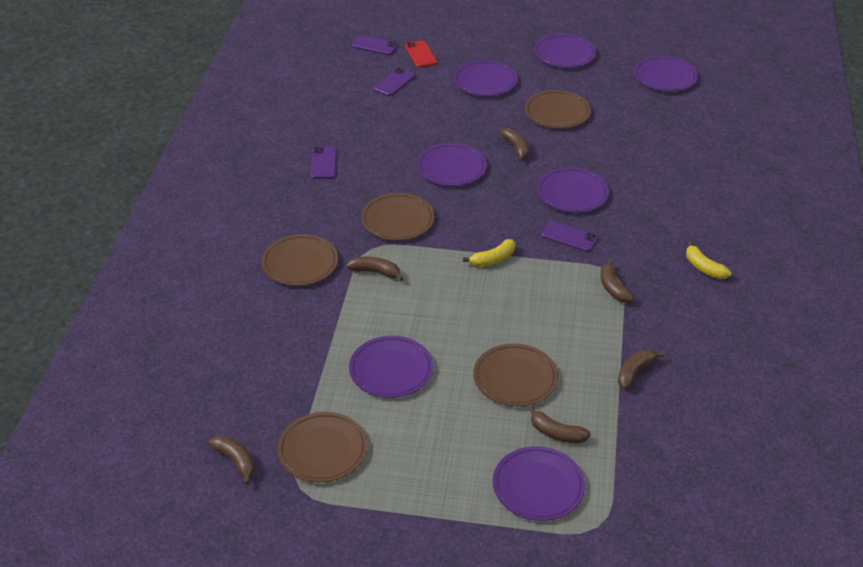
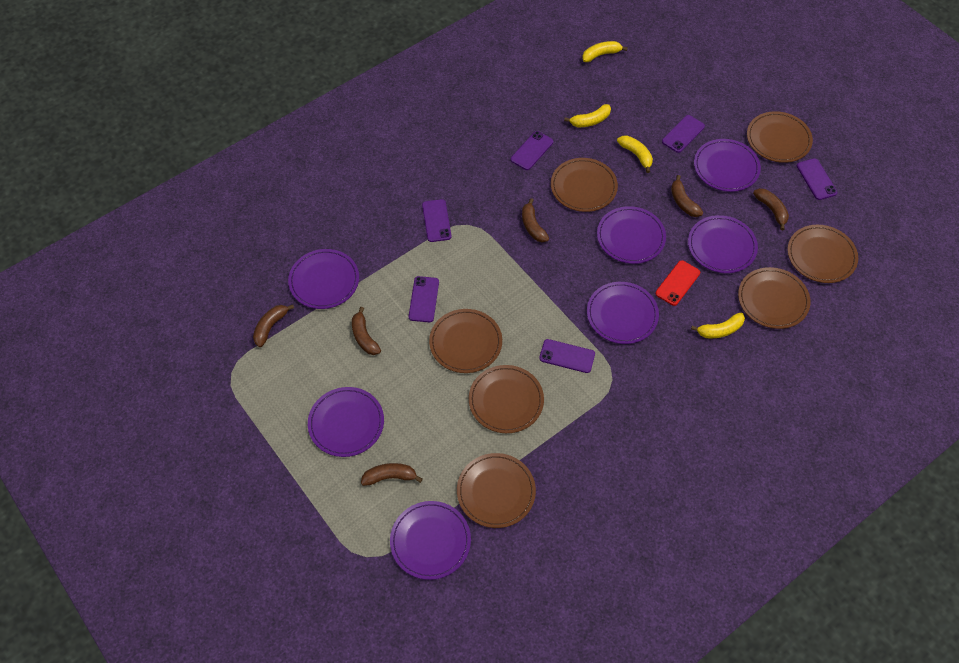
brown plate: [261,234,338,286] [277,412,367,482] [361,193,435,241] [473,343,558,406] [525,90,591,129] = 5 -> [429,309,502,373] [457,453,536,528] [469,365,544,433] [551,158,618,212] [738,267,811,329] [747,111,813,163] [787,225,858,283] = 7
purple phone: [311,147,337,179] [351,35,398,55] [373,68,415,96] [541,221,598,252] = 4 -> [409,276,439,322] [422,199,452,242] [511,131,553,170] [539,339,595,373] [662,115,705,153] [797,158,837,200] = 6
yellow banana: [463,239,515,267] [686,241,731,279] = 2 -> [564,104,611,127] [582,41,628,62] [617,135,653,173] [691,313,745,338] = 4

